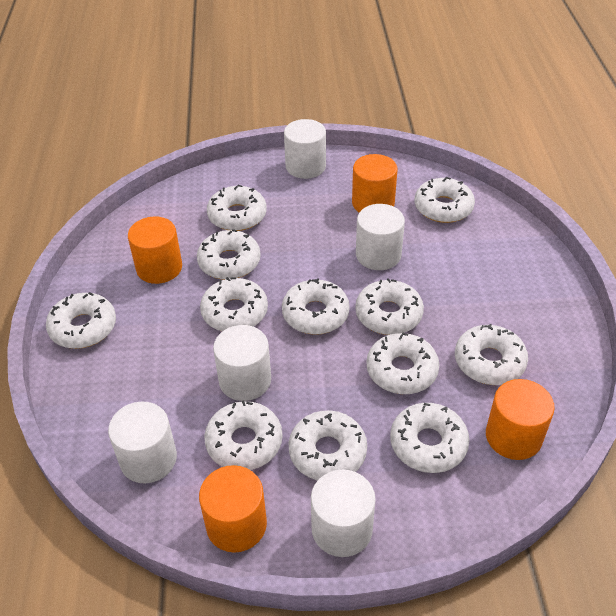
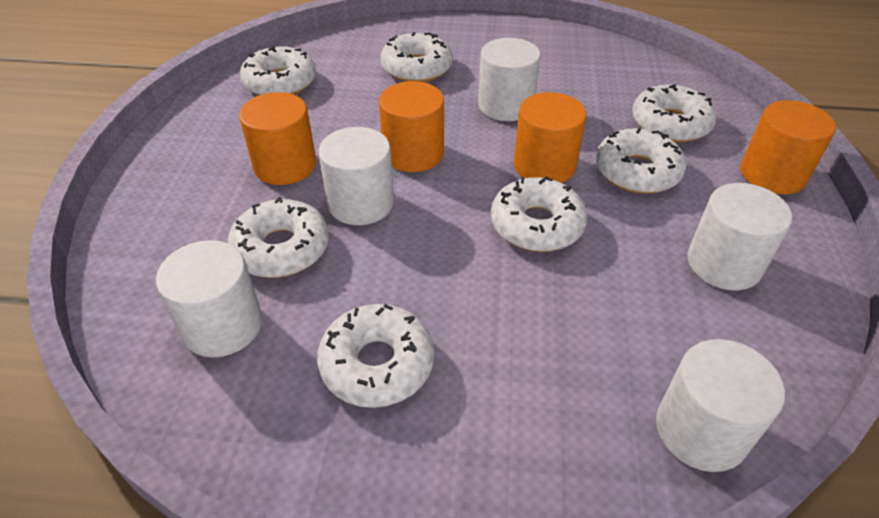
white donut: [46,292,116,349] [197,229,261,280] [200,277,268,331] [204,400,282,470] [207,185,267,231] [282,278,350,335] [289,410,367,480] [355,278,424,335] [366,333,440,394] [390,403,470,473] [415,177,475,223] [455,324,528,385] = 12 -> [228,197,329,278] [240,46,316,95] [317,304,434,408] [380,32,453,82] [491,177,587,252] [596,128,686,194] [632,84,717,142] = 7

